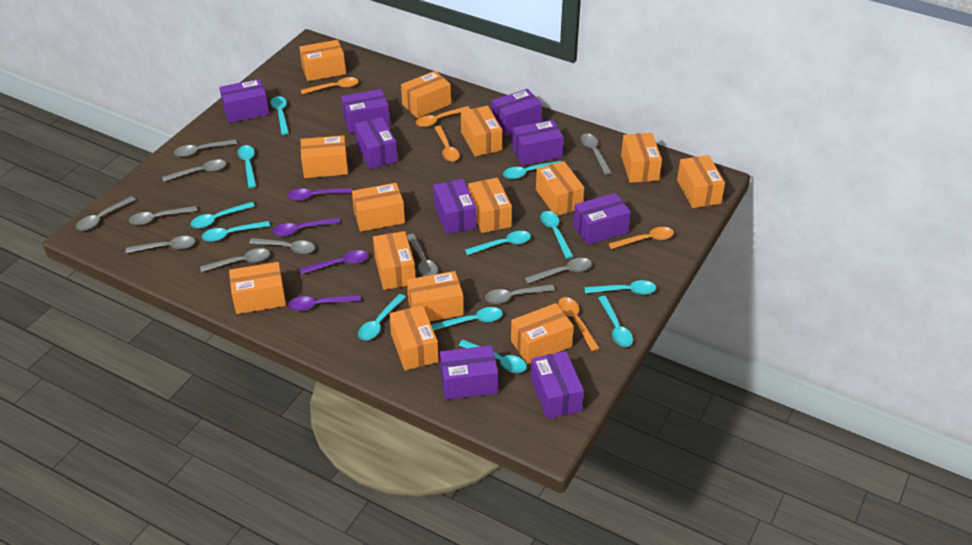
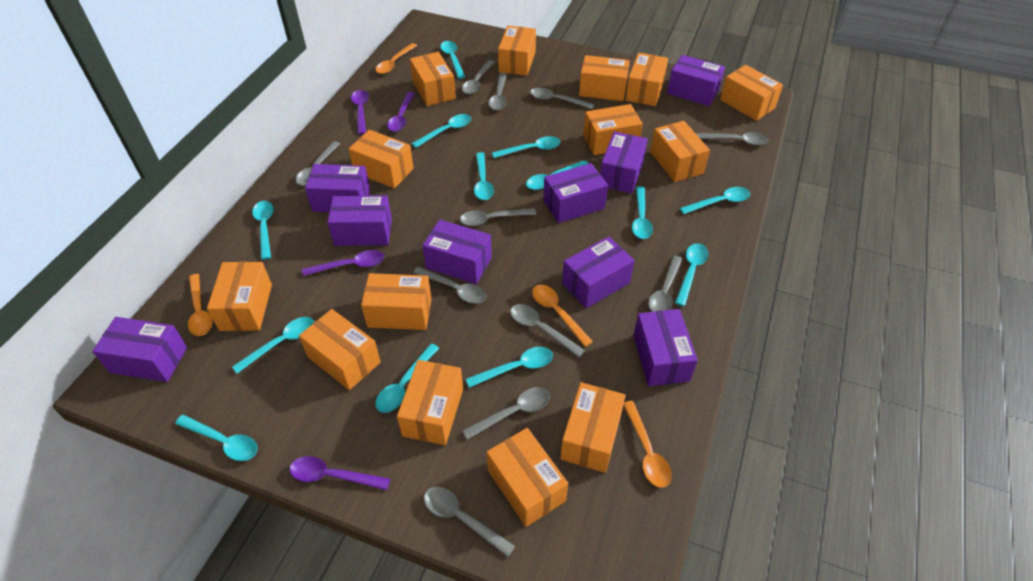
orange spoon: [301,77,359,94] [416,106,470,127] [434,126,460,162] [558,297,599,351] [609,227,674,249] = 5 -> [188,274,213,336] [375,43,417,74] [532,285,593,347] [623,401,672,488] = 4
turquoise spoon: [191,202,255,228] [202,221,270,242] [237,145,256,188] [270,96,289,135] [358,294,406,340] [431,307,502,331] [459,340,527,373] [465,231,531,255] [503,161,562,179] [540,211,573,259] [585,280,656,295] [598,296,633,347] = 12 -> [175,415,257,461] [232,317,314,374] [252,201,274,260] [376,343,439,413] [411,114,471,148] [440,41,465,79] [466,347,553,388] [474,152,494,200] [492,136,561,158] [526,160,589,190] [632,186,653,239] [675,243,708,306] [680,187,750,214] = 13

